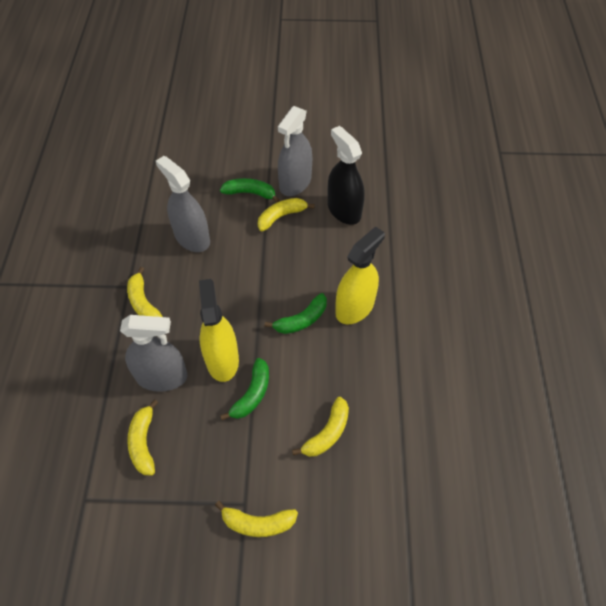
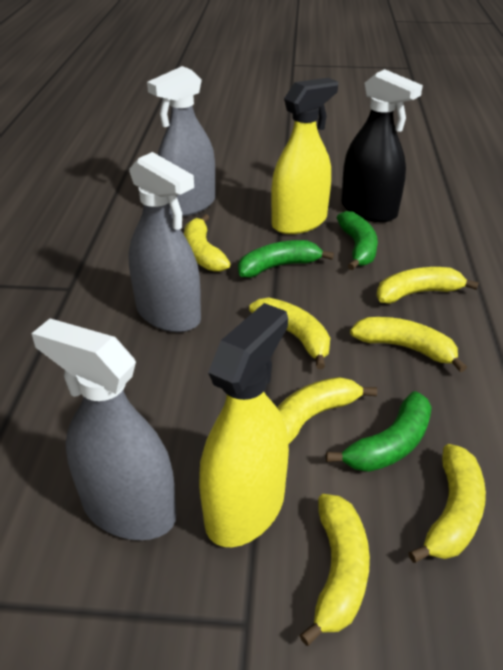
yellow banana: [127,267,163,317] [127,399,158,475] [215,501,298,537] [258,198,315,231] [292,397,349,457] = 5 -> [184,214,230,272] [249,298,330,369] [277,377,377,445] [299,494,370,646] [350,317,467,372] [376,267,479,304] [408,444,486,563] = 7

